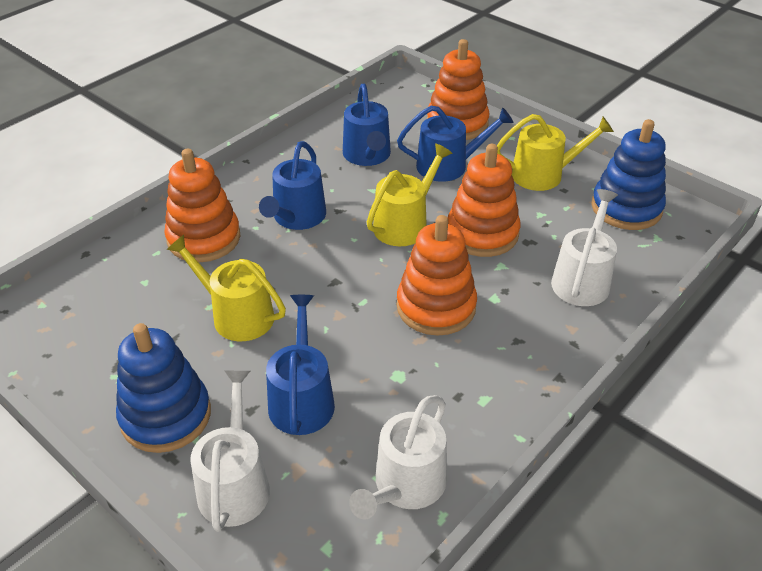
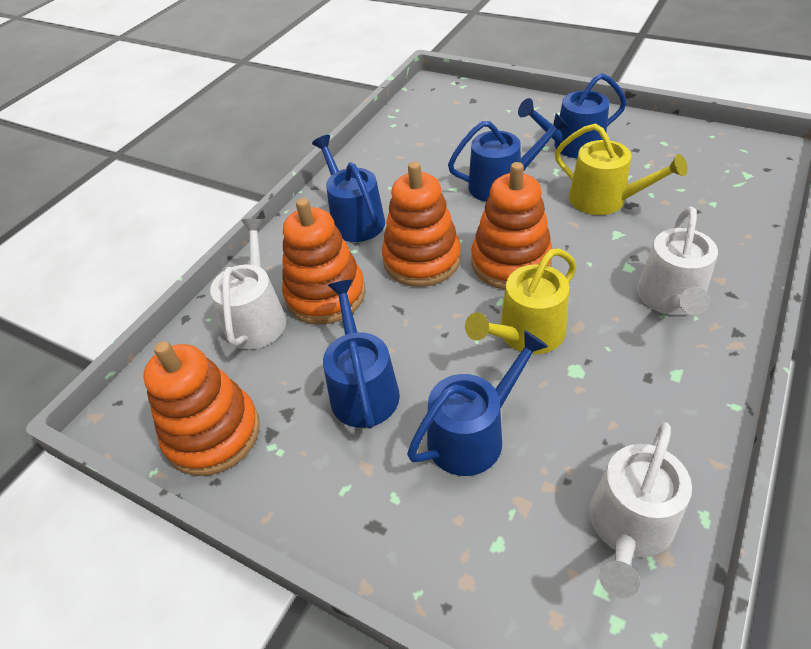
blue stacking toy: [116,323,211,453] [591,119,666,230] = 2 -> none = 0
blue watering can: [259,141,326,230] [266,295,335,435] [343,84,391,166] [397,106,513,182] = 4 -> [312,135,385,242] [323,280,400,429] [407,330,548,476] [448,113,569,202] [518,73,627,158] = 5
yellow watering can: [167,235,286,341] [367,144,452,246] [497,114,614,191] = 3 -> [465,248,577,354] [555,124,687,215] = 2

